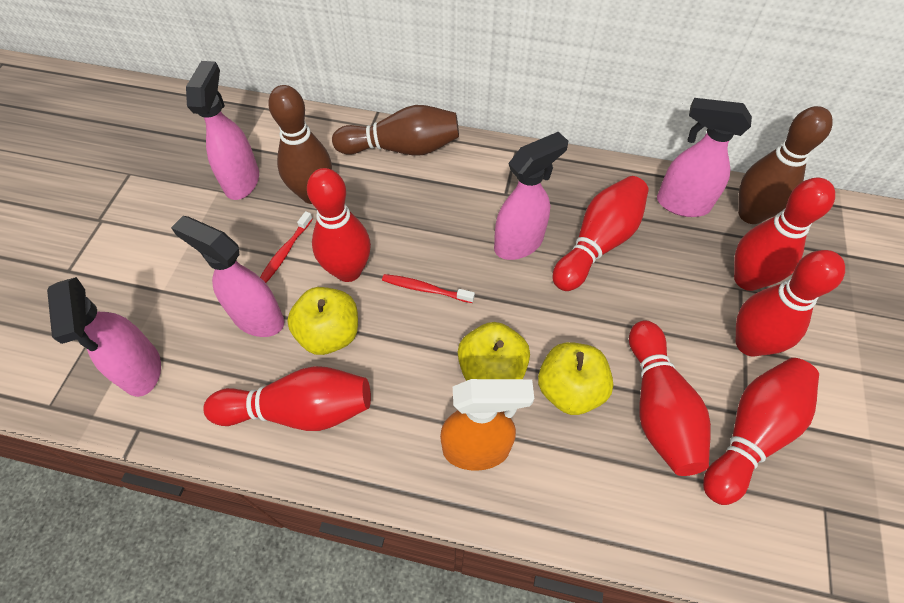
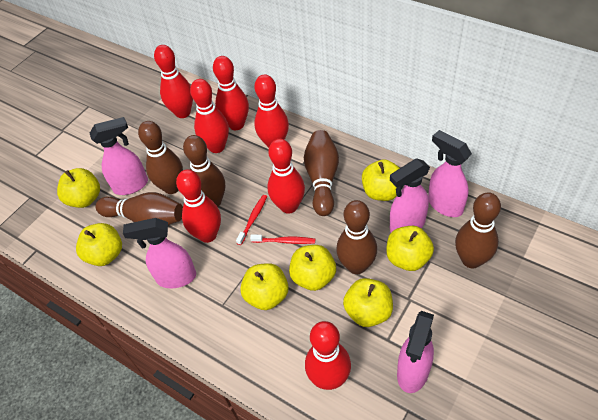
brown bowling pin: [268,85,332,204] [332,105,459,156] [738,106,833,224] = 3 -> [95,192,183,225] [138,121,183,194] [183,135,225,207] [304,130,339,216] [336,200,377,274] [455,192,501,268] = 6
orange spray bottle: [440,379,534,471] = 1 -> none = 0
yellow apple: [287,287,358,355] [458,322,530,381] [538,342,613,415] = 3 -> [57,168,100,208] [76,223,122,266] [240,263,289,310] [289,245,336,291] [343,278,393,327] [362,159,400,201] [386,226,434,271] = 7

